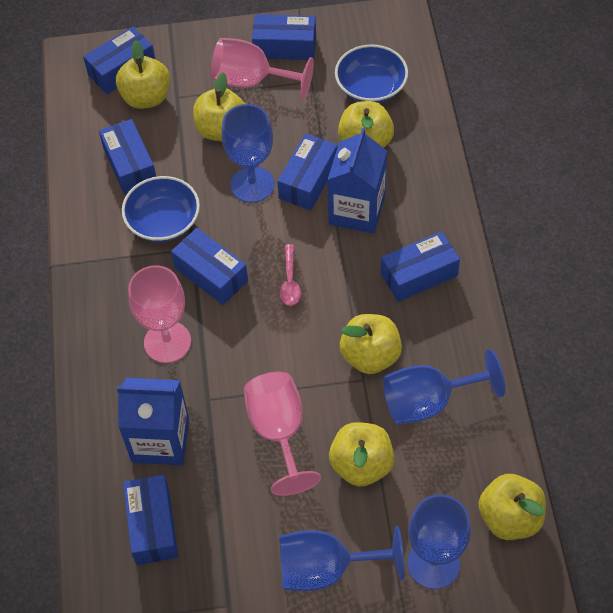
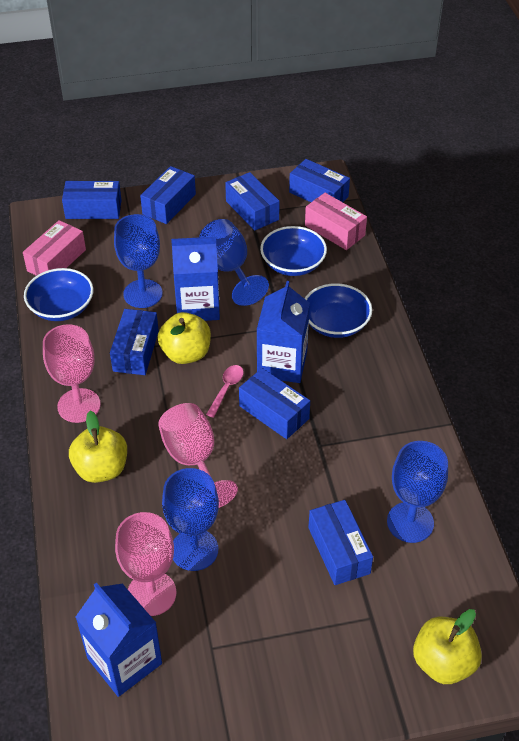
blue bowl: [122,176,200,242] [335,44,408,103] = 2 -> [24,268,94,321] [260,226,327,276] [305,283,372,338] = 3
blue carton: [117,378,189,465] [327,128,387,234] = 2 -> [76,582,162,697] [171,237,220,321] [257,281,310,383] = 3
pink box: none = 0 -> [23,220,86,276] [305,193,367,250] = 2
yellow apple: [116,40,170,109] [193,72,245,141] [329,422,394,486] [338,101,394,148] [339,314,402,374] [478,474,546,540] = 6 -> [69,411,127,483] [158,312,211,364] [413,609,482,684] = 3

